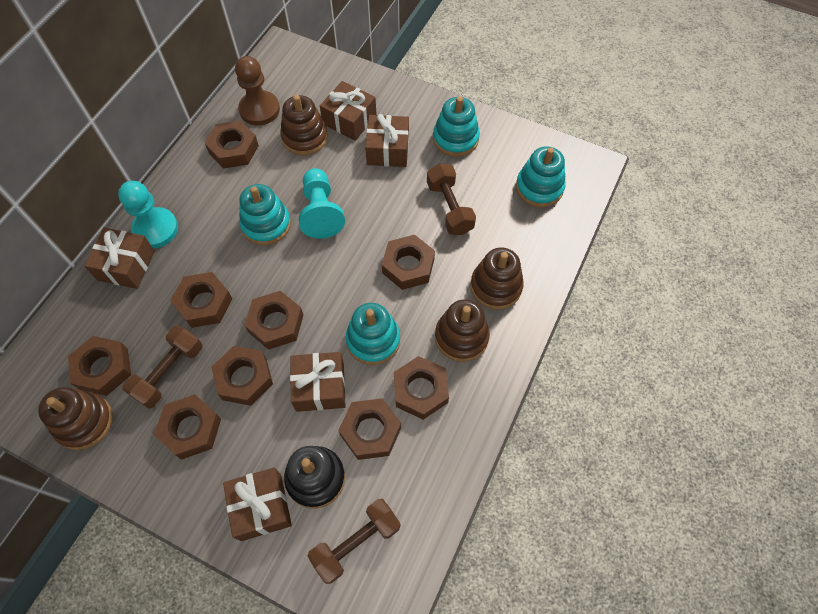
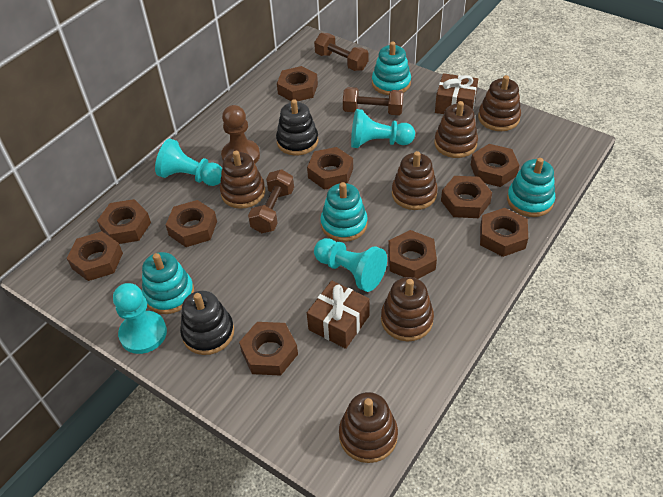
black stacking toy: [284,446,345,509] = 1 -> [180,291,234,355] [276,99,318,156] = 2
brown gift: [84,228,155,289] [223,467,292,541] [290,352,346,412] [320,81,377,141] [365,114,409,167] = 5 -> [307,281,370,349] [435,73,478,114] = 2
brown nut: [68,336,131,396] [154,394,221,460] [170,272,232,328] [205,121,259,169] [211,346,273,406] [244,291,303,350] [338,398,401,460] [382,235,435,290] [394,356,449,420] = 9 -> [67,231,123,281] [97,199,151,244] [166,200,217,247] [239,322,298,376] [277,66,318,101] [307,147,353,190] [388,230,437,279] [441,176,492,218] [471,144,519,187] [480,208,528,257] = 10
brown stacking toy: [38,387,113,450] [280,95,328,155] [435,299,490,362] [470,247,524,309] = 4 -> [220,151,265,209] [339,392,398,463] [381,277,434,342] [392,151,438,210] [434,101,478,158] [478,75,521,131] = 6
turquoise pawn: [118,181,178,248] [299,168,345,239] = 2 -> [113,283,167,354] [155,139,222,186] [314,238,387,292] [351,109,415,148] = 4

